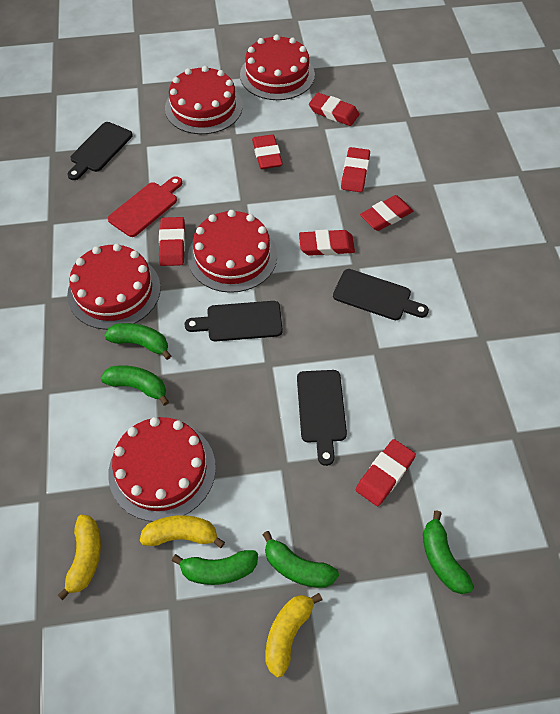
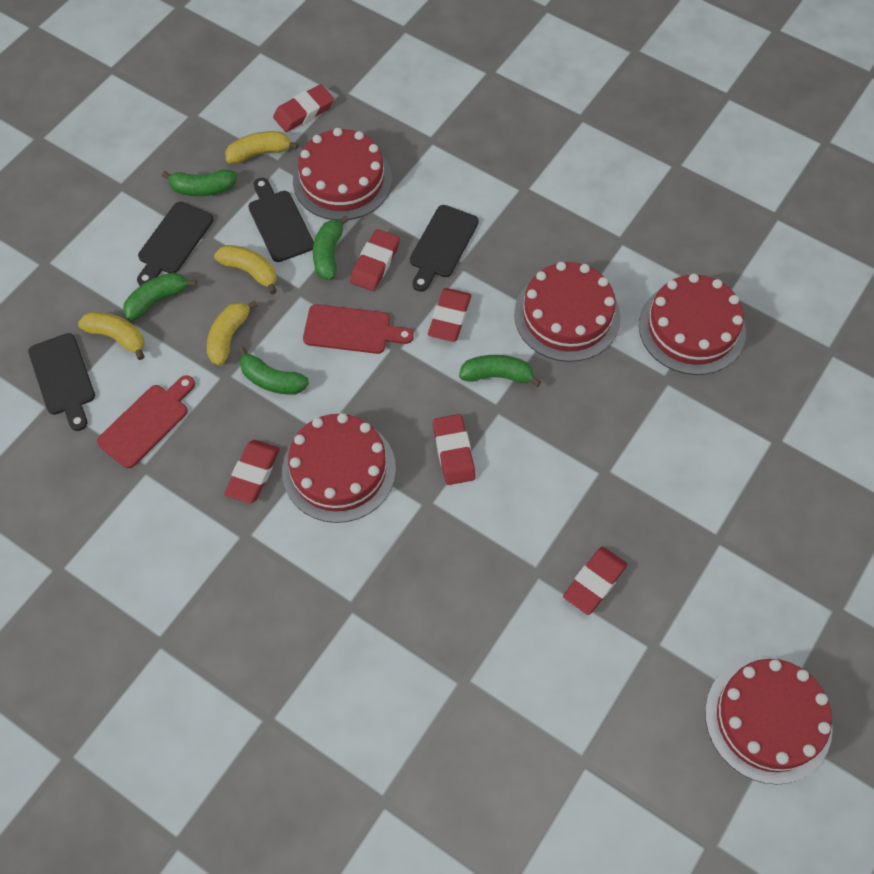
red cutting board: [108,176,182,237] = 1 -> [97,375,195,468] [303,304,414,354] = 2
red eraser: [159,217,185,266] [252,134,283,169] [299,229,355,256] [309,93,359,126] [341,147,370,192] [356,439,416,506] [360,195,413,231] = 7 -> [224,440,280,503] [273,84,334,132] [350,229,400,291] [428,288,471,342] [433,414,476,485] [563,547,627,615] = 6
yellow banana: [57,515,101,601] [140,515,225,548] [265,593,322,678] = 3 -> [78,312,145,360] [207,300,258,366] [214,245,277,294] [225,131,299,164] = 4

